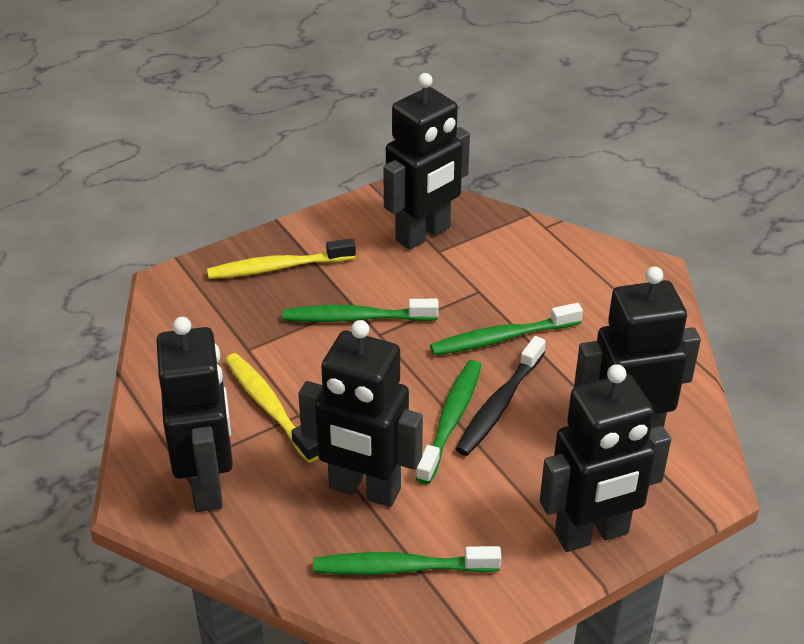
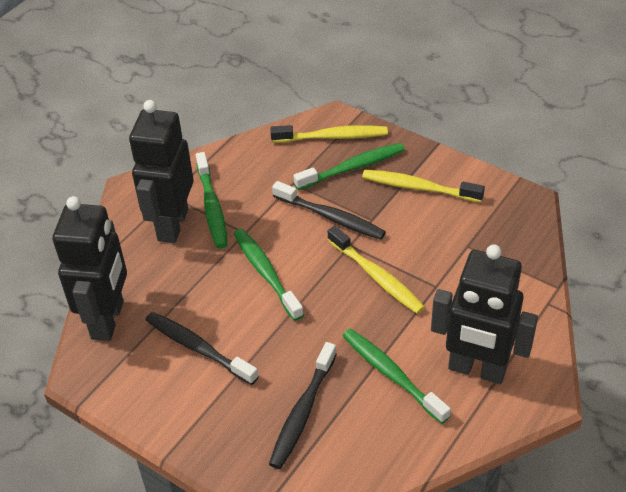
black robot: [156,317,233,512] [298,320,423,507] [383,73,470,250] [540,364,671,552] [574,266,701,428] = 5 -> [53,196,127,341] [129,100,194,243] [431,244,538,384] = 3
black toothbrush: [455,336,546,456] = 1 -> [146,312,259,385] [269,342,337,469] [272,181,386,240] = 3
yellow toothbrush: [207,238,356,279] [225,353,319,463] = 2 -> [270,125,388,143] [327,226,425,314] [362,170,485,202] = 3

